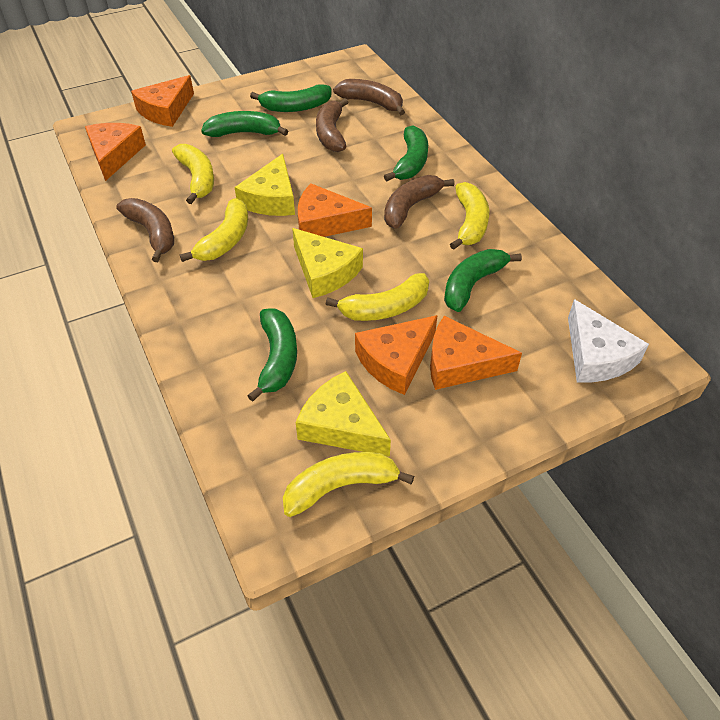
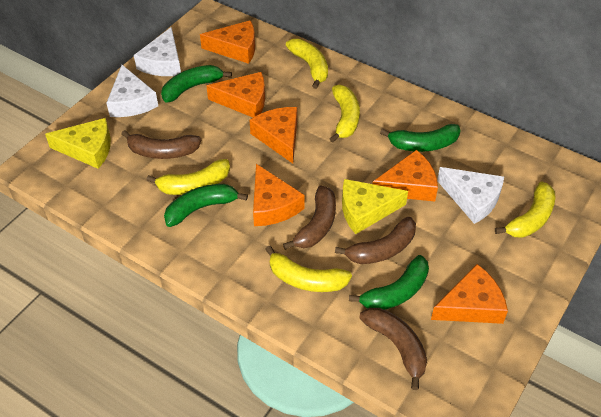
green banana: [201,111,288,137] [247,308,297,402] [250,84,331,112] [384,125,428,181] [444,249,522,312] = 5 -> [161,65,232,103] [164,184,248,227] [349,255,429,310] [380,124,460,152] = 4
orange cheese: [85,123,146,181] [131,75,194,127] [298,183,372,237] [355,315,438,395] [430,316,522,390] = 5 -> [200,20,255,64] [206,72,265,117] [249,107,297,164] [253,164,305,226] [373,150,438,201] [431,264,508,324] = 6
white cheese: [568,299,649,382] = 1 -> [106,65,158,117] [134,27,181,76] [437,167,504,224] = 3
yellow cheese: [235,154,295,216] [292,228,363,298] [296,371,391,457] = 3 -> [45,118,111,169] [342,179,408,234] = 2

